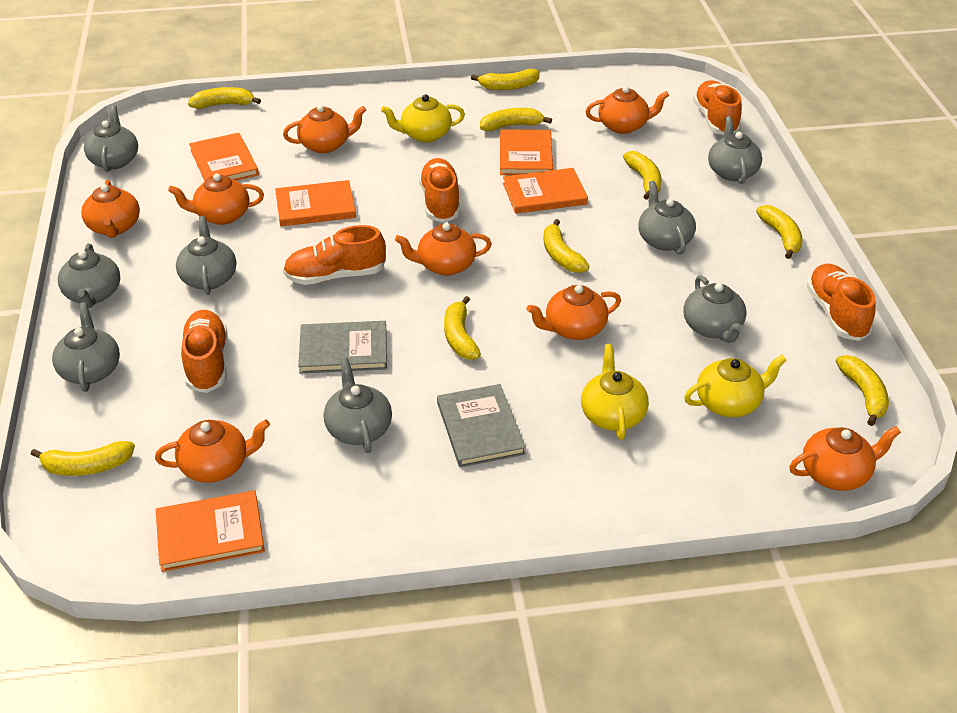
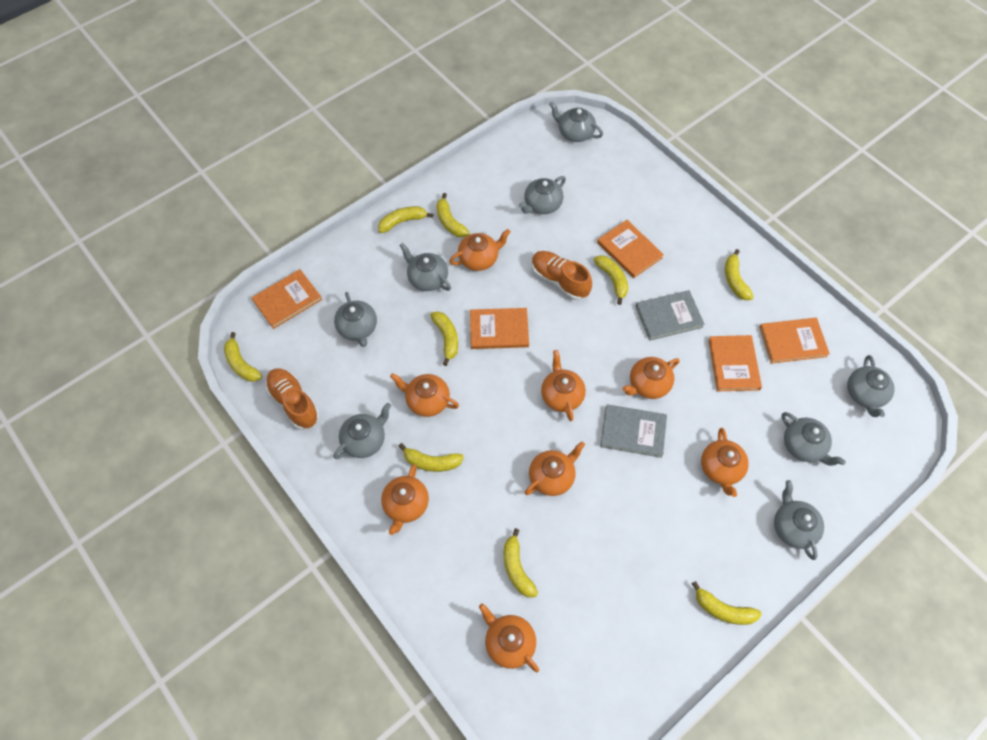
orange shoe: [181,310,228,393] [283,225,386,285] [419,158,460,223] [693,80,742,135] [807,264,876,341] = 5 -> [265,368,319,430] [532,251,592,300] = 2
yellow teapot: [381,94,465,143] [581,344,649,440] [684,355,787,417] = 3 -> none = 0

